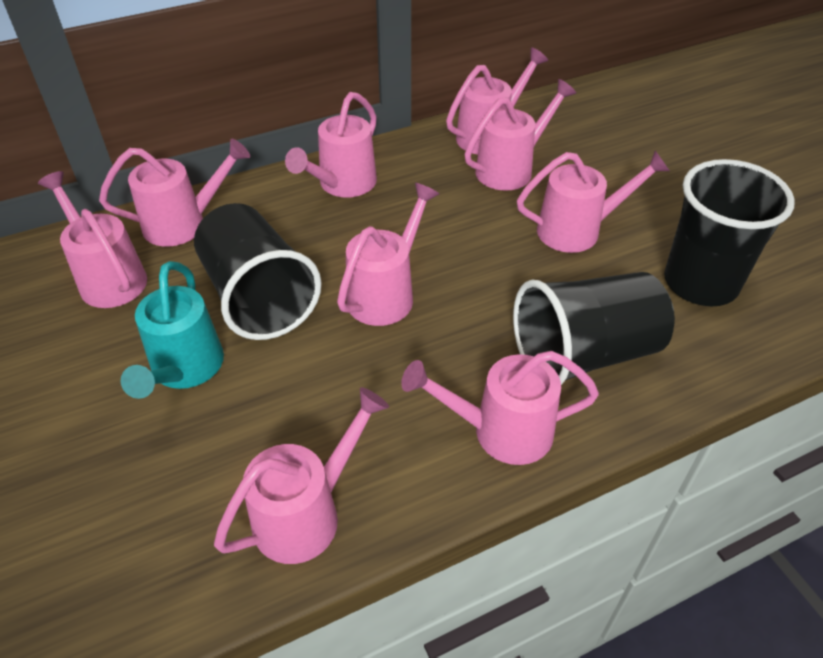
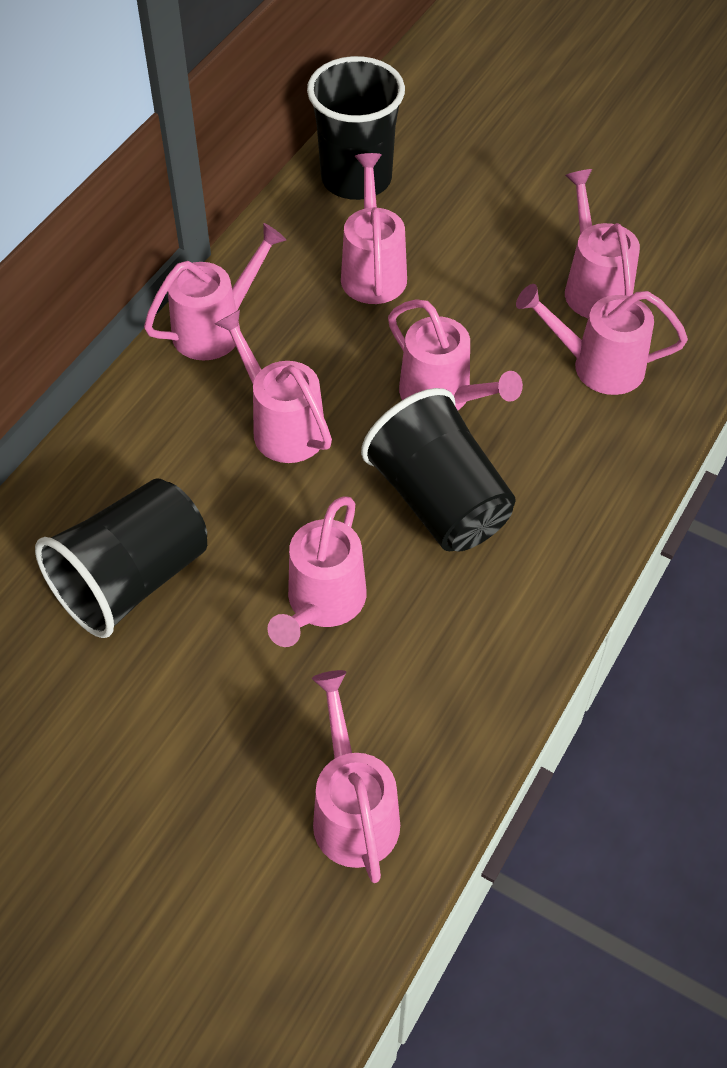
pink watering can: [38,171,147,308] [99,139,250,247] [214,387,389,564] [285,92,377,198] [337,183,439,326] [401,351,599,465] [446,47,548,154] [465,79,576,191] [517,150,670,253] = 9 -> [144,223,286,360] [215,310,332,463] [267,496,367,647] [312,670,400,883] [341,153,407,304] [388,299,523,410] [516,284,688,395] [565,169,640,318] = 8
turquoise watering can: [121,261,224,399] = 1 -> none = 0

